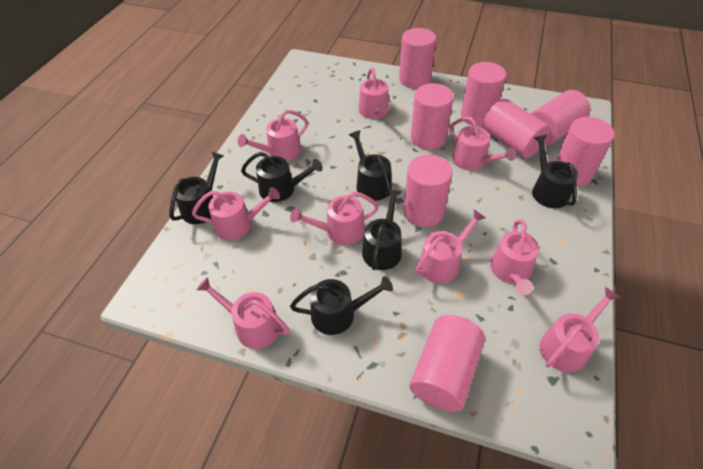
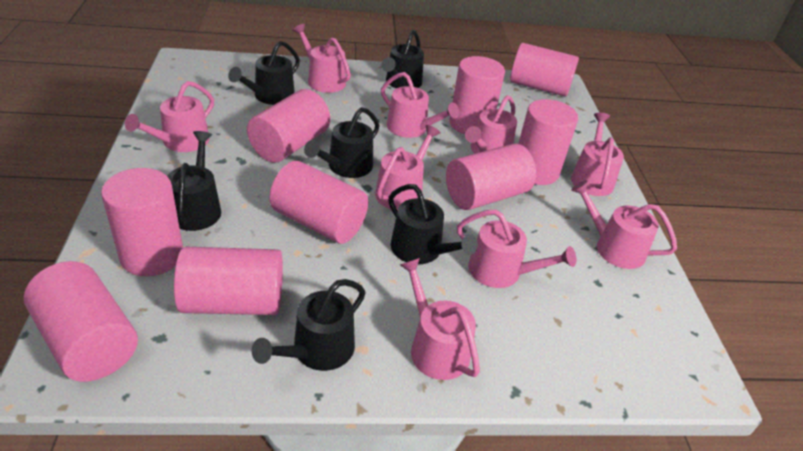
pink cylinder: [399,28,436,89] [403,155,452,227] [410,315,485,412] [411,83,454,150] [461,62,506,126] [483,99,550,158] [531,90,590,145] [556,117,615,187] = 8 -> [24,261,138,382] [101,168,183,277] [174,247,283,315] [247,89,330,163] [269,161,368,244] [446,143,536,210] [449,56,505,134] [510,43,579,96] [518,99,578,185] = 9

